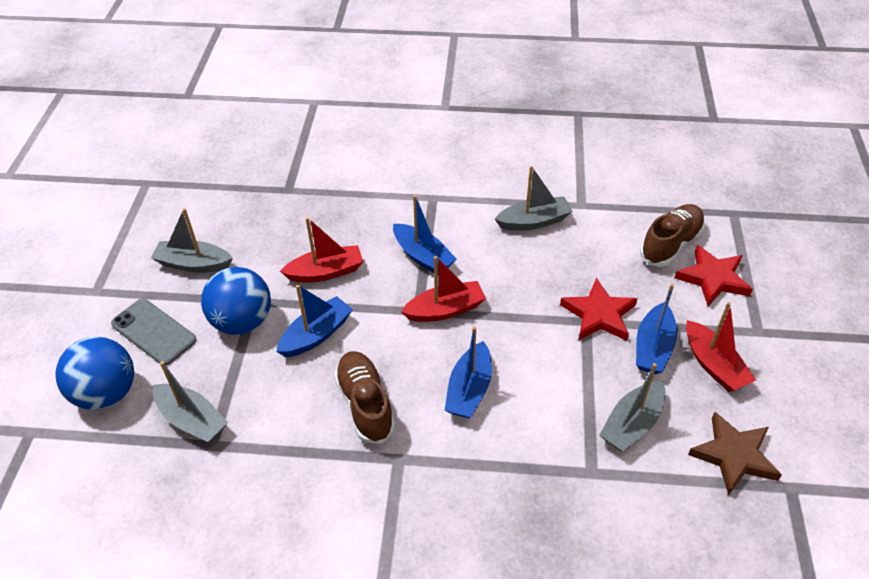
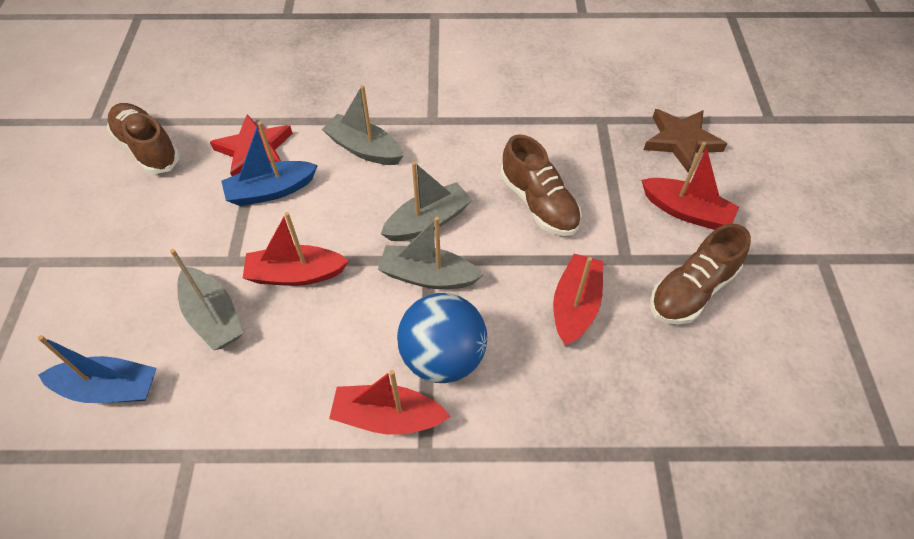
blue ball: [55,337,134,410] [201,267,271,335] = 2 -> [397,293,487,383] = 1
blue boat: [276,285,353,357] [393,195,457,273] [445,327,492,418] [636,284,677,374] = 4 -> [38,335,157,403] [221,122,318,206] = 2
brown shoe: [334,351,395,444] [640,204,705,267] = 2 -> [107,103,180,174] [501,134,582,236] [650,224,751,325] = 3
grey phone: [111,299,196,366] = 1 -> none = 0
red boat: [280,217,363,282] [401,256,486,322] [686,302,756,392] = 3 -> [243,212,349,286] [329,370,451,435] [553,254,603,346] [641,142,739,230] = 4
red star: [560,278,637,341] [675,245,753,306] = 2 -> [210,114,293,176] = 1

